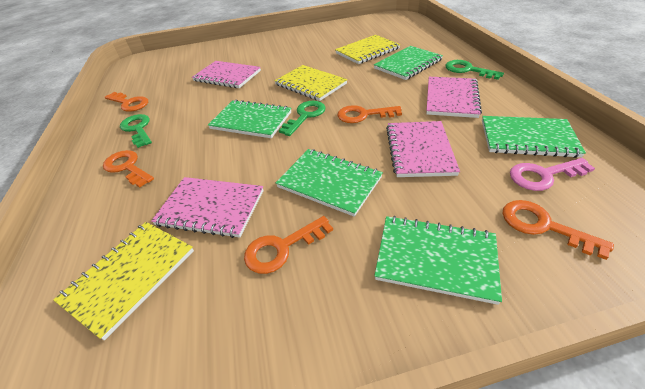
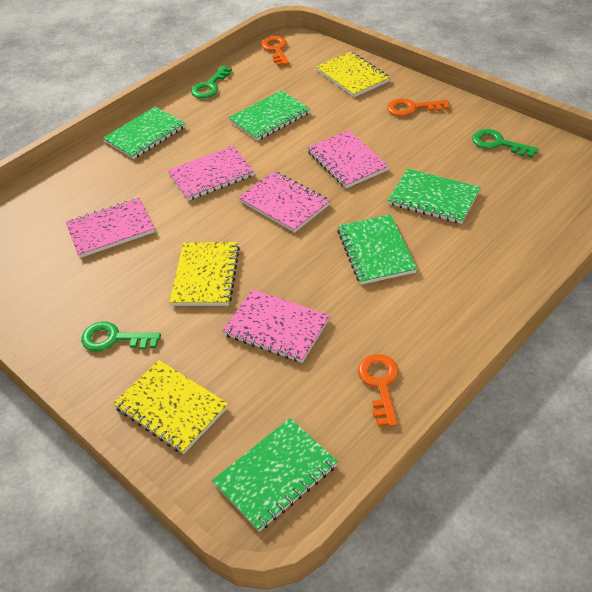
orange key: [103,150,154,188] [105,92,148,112] [244,216,333,274] [338,105,402,123] [503,200,614,260] = 5 -> [261,36,289,66] [358,354,399,427] [387,98,449,117] = 3
pink key: [510,158,595,191] = 1 -> none = 0
pink notebook: [151,177,263,238] [192,61,261,88] [386,121,460,177] [426,77,482,118] = 4 -> [66,198,155,258] [168,146,254,201] [222,289,330,363] [238,171,330,233] [307,130,389,188] = 5

